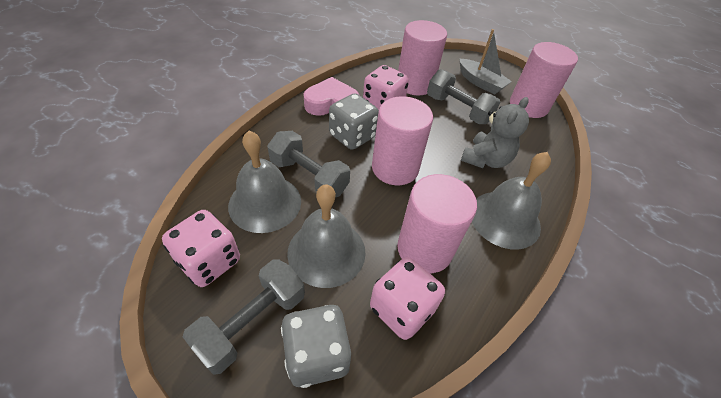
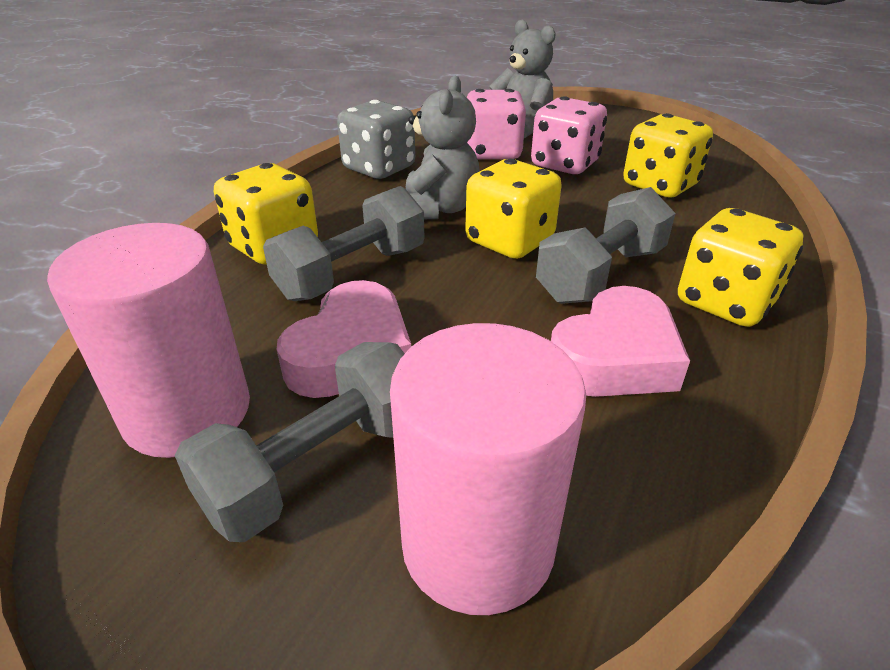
grey bell: [228,131,301,233] [287,184,365,288] [472,152,551,250] = 3 -> none = 0
grey boat: [459,29,512,94] = 1 -> none = 0
grey dice: [281,305,351,388] [329,93,379,150] = 2 -> [337,100,415,179] = 1
grey teddy bear: [461,97,529,168] = 1 -> [406,76,480,219] [489,20,556,138] = 2
pink cylinder: [372,96,433,185] [397,174,477,273] [398,20,447,95] [510,42,578,118] = 4 -> [47,223,250,458] [390,323,586,615] = 2
pink dice: [162,210,240,287] [363,65,409,110] [370,257,445,340] = 3 -> [467,89,526,160] [531,96,607,174] = 2
pink heart: [304,77,359,116] = 1 -> [277,280,411,398] [551,286,690,397] = 2
yellow dice: none = 0 -> [214,163,318,265] [465,159,562,259] [623,113,713,198] [678,208,803,327] = 4

